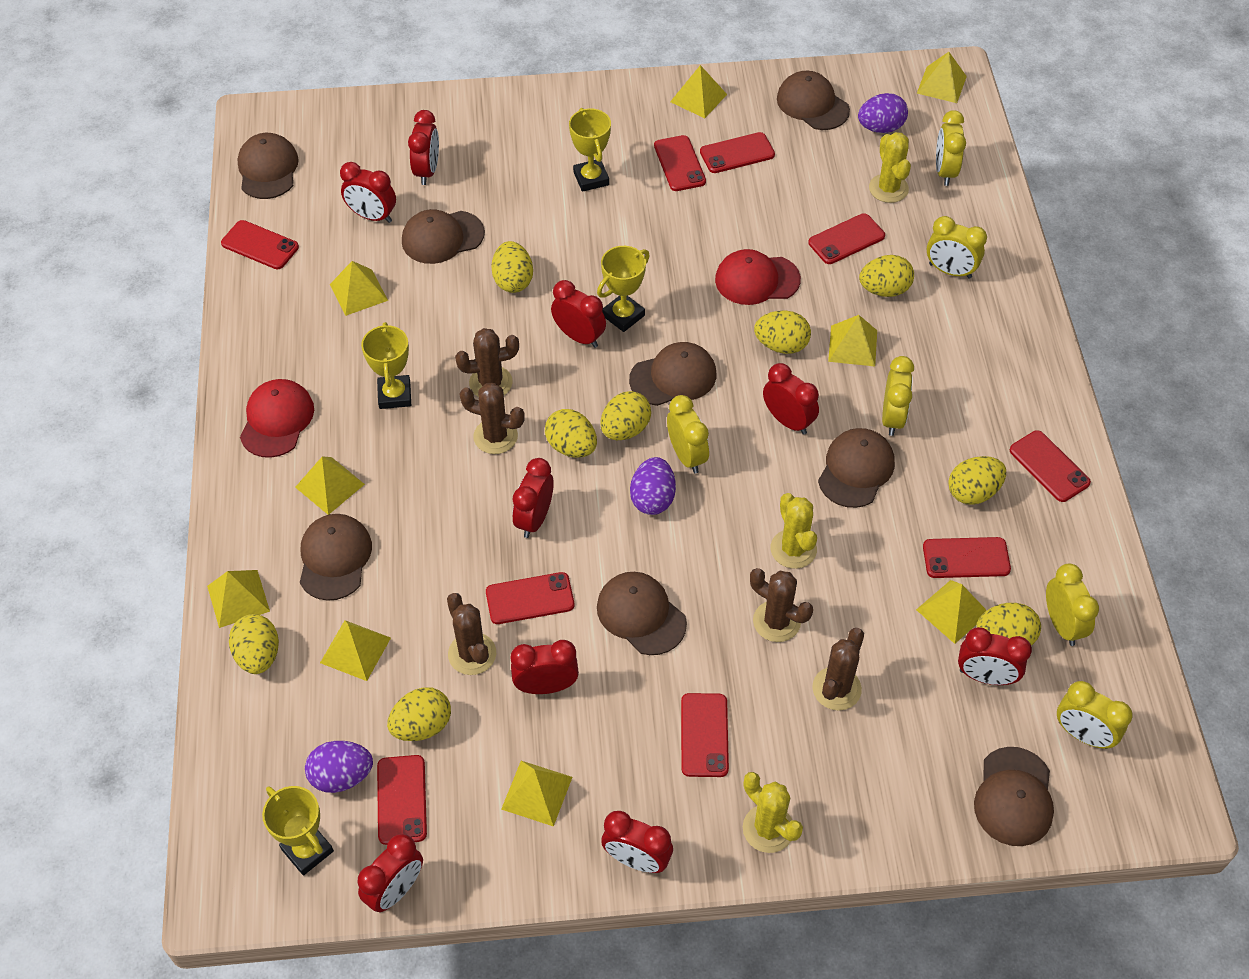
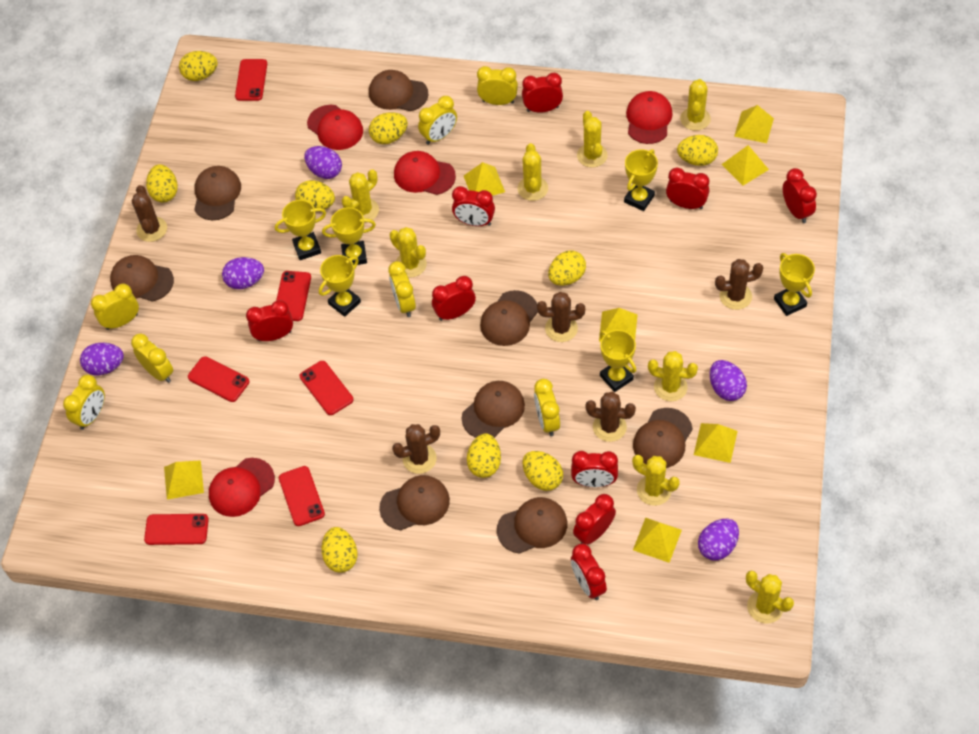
purple egg: [305,741,373,793] [630,457,676,515] [858,93,908,133] = 3 -> [80,343,124,375] [222,257,264,289] [304,146,342,179] [698,519,739,560] [710,360,747,401] = 5
red cap: [240,379,314,458] [715,249,801,305] = 2 -> [209,458,275,517] [307,105,363,150] [394,151,456,195] [626,91,673,144] = 4
red phone: [221,220,299,269] [377,755,427,845] [486,572,574,624] [654,135,706,191] [681,693,729,777] [700,132,775,173] [808,213,885,264] [923,537,1011,578] [1010,430,1091,502] = 9 -> [144,514,209,545] [188,356,249,402] [235,59,267,101] [276,271,311,321] [279,466,325,526] [300,361,353,415] = 6
yellow cactus: [743,772,803,853] [771,493,817,569] [869,132,911,203] = 3 -> [342,169,379,223] [390,227,427,278] [517,143,548,201] [577,111,608,168] [632,455,680,506] [648,351,698,401] [680,79,711,131] [746,570,794,624] = 8
yellow clock: [667,395,709,473] [882,356,914,436] [927,216,987,279] [936,110,966,186] [1046,563,1099,646] [1057,681,1133,749] = 6 -> [63,375,105,430] [91,284,139,330] [131,334,173,383] [388,261,416,317] [418,96,457,145] [477,66,518,105] [534,379,560,436] = 7
yellow pyramid: [207,570,270,628] [295,456,365,515] [320,620,391,681] [330,261,388,316] [501,761,572,827] [670,65,727,118] [828,315,877,366] [916,580,987,644] [917,52,967,103] = 9 -> [164,460,204,500] [464,162,505,196] [599,308,637,342] [633,518,682,563] [694,423,738,463] [721,145,769,186] [734,105,774,143] = 7
yellow trophy: [262,786,334,875] [361,322,411,409] [569,108,611,192] [597,246,650,332] = 4 -> [275,200,326,260] [319,255,361,317] [322,207,376,265] [599,330,636,392] [624,149,658,211] [774,253,815,316] = 6

